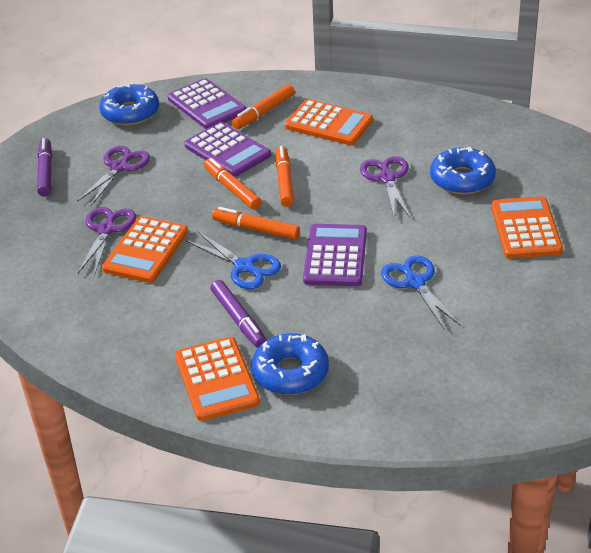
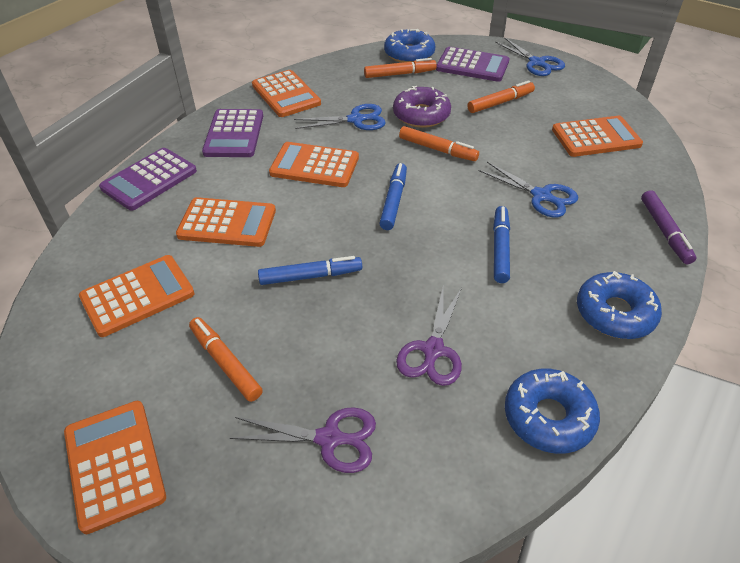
blue marker: none = 0 -> [258,256,362,285] [379,163,407,230] [493,206,510,283] = 3
blue scissors: [186,232,281,289] [381,255,461,330] = 2 -> [294,104,386,130] [478,162,578,218] [495,37,565,76] = 3
orange calculator: [102,216,188,283] [175,337,260,421] [285,99,373,145] [491,196,563,258] = 4 -> [64,401,166,534] [79,255,195,337] [176,197,276,247] [252,70,321,117] [269,142,359,187] [552,116,643,157] = 6
purple donut: none = 0 -> [393,86,451,128] = 1
purple marker: [37,138,52,196] [210,280,266,348] = 2 -> [641,190,696,264] = 1
purple scissors: [77,146,150,206] [78,207,136,276] [360,156,410,217] = 3 -> [230,407,376,473] [396,284,462,386] = 2

